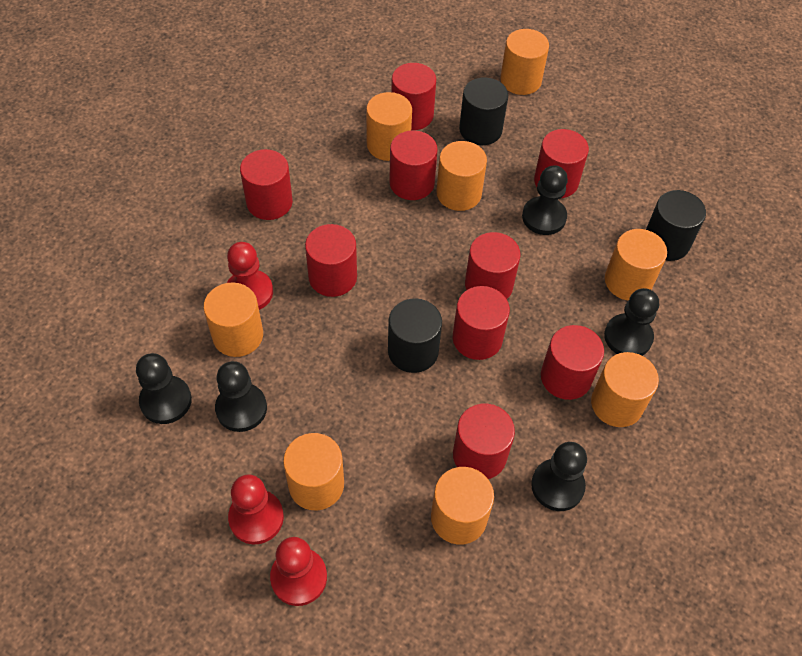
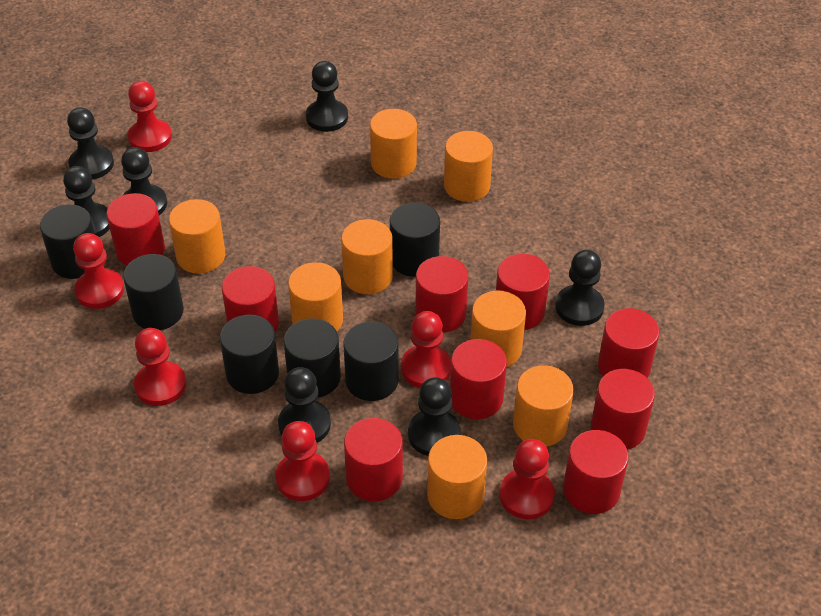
black cylinder: [388,298,442,373] [459,78,508,145] [646,190,706,261] = 3 -> [40,204,95,279] [123,254,184,330] [220,315,279,394] [284,318,341,398] [343,321,399,401] [390,202,440,277] = 6
black pawn: [136,353,192,424] [215,361,267,432] [522,165,568,235] [531,442,587,511] [604,288,659,356] = 5 -> [63,166,110,237] [67,107,114,179] [121,147,167,215] [278,367,331,443] [306,61,348,132] [408,377,461,456] [555,250,605,326] = 7
red pawn: [227,242,273,310] [228,474,284,545] [270,537,327,606] = 3 -> [73,233,124,309] [128,81,172,152] [134,328,186,406] [275,421,330,501] [401,311,451,388] [500,439,555,519] = 6

